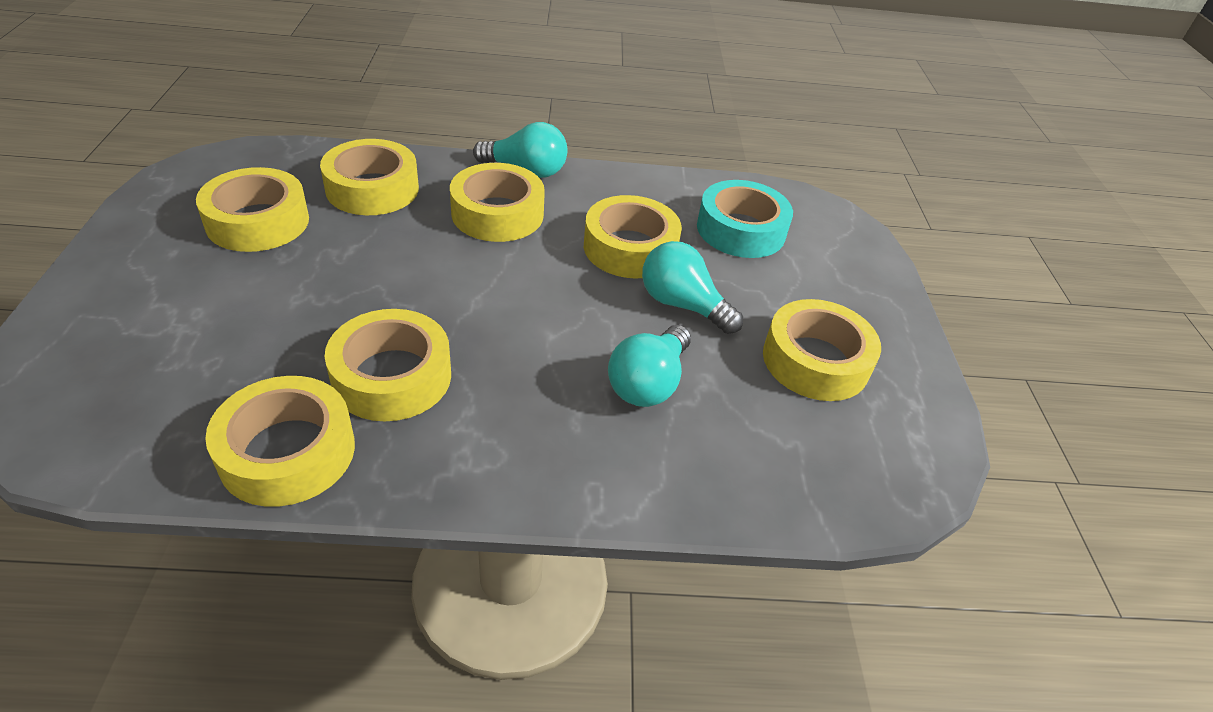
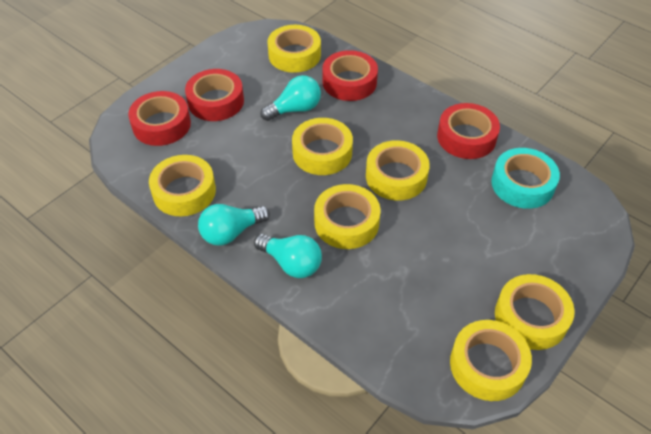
red tape: none = 0 -> [128,91,191,146] [185,69,244,121] [322,50,378,101] [437,103,500,159] = 4

